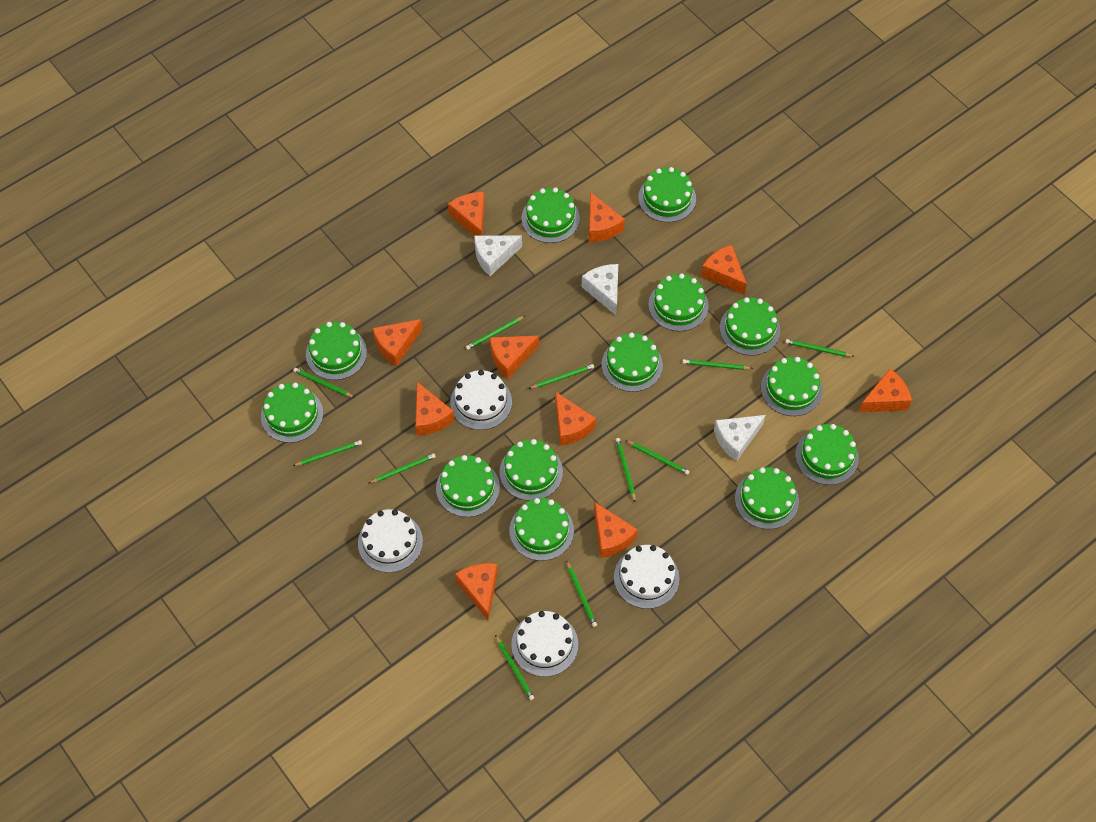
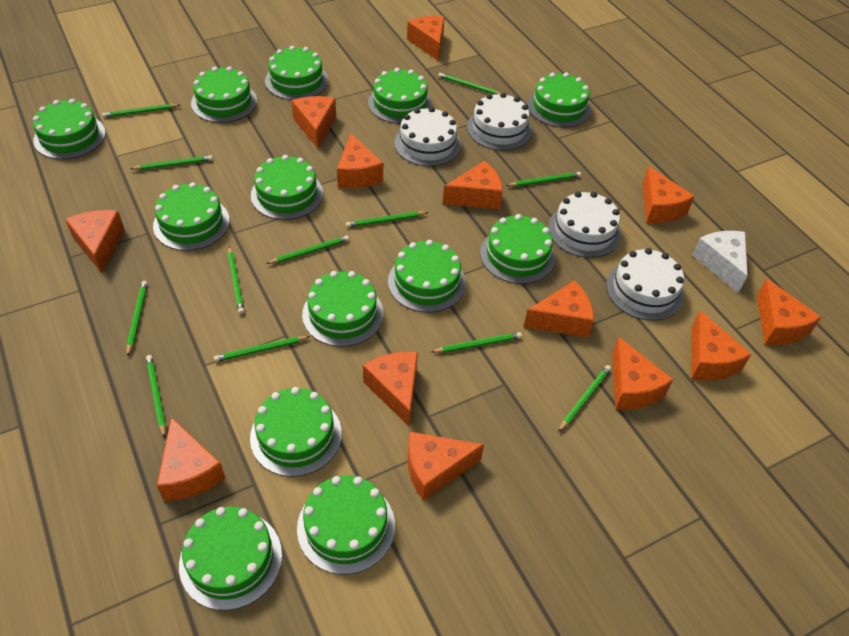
green pencil: [293,368,355,398] [293,440,362,466] [369,453,436,483] [466,316,525,350] [495,635,534,700] [528,364,594,389] [566,560,597,627] [616,438,636,502] [625,440,690,475] [682,359,753,370] [785,339,855,357] = 11 -> [102,104,180,118] [127,281,148,357] [131,155,213,170] [146,355,166,438] [214,336,310,362] [228,246,244,314] [266,236,349,264] [346,211,428,227] [431,332,522,353] [438,73,501,95] [506,172,581,187] [558,365,611,432] = 12
orange cheese: [373,319,422,366] [415,382,455,436] [448,192,485,236] [455,563,498,620] [490,336,539,379] [555,391,596,446] [589,192,625,242] [594,502,638,558] [701,245,747,295] [859,369,912,412] = 10 -> [65,210,124,273] [157,417,225,501] [291,96,336,149] [337,133,383,188] [363,351,418,427] [407,16,445,61] [408,432,484,501] [443,161,503,209] [524,280,594,337] [612,337,674,410] [642,166,695,223] [691,311,752,380] [757,278,821,345] = 13
white cheese: [474,236,522,276] [582,264,618,315] [714,415,766,461] = 3 -> [692,231,748,293] = 1

